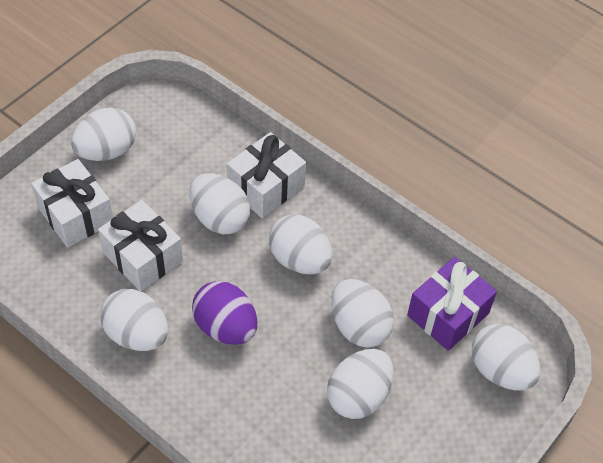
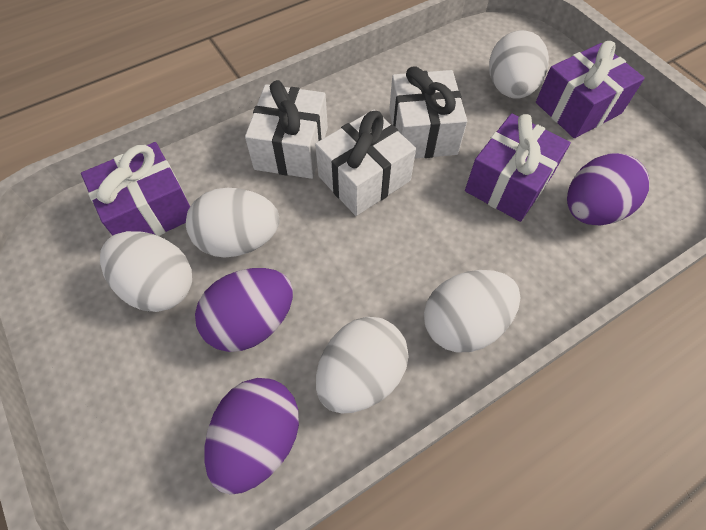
purple egg: [192,281,257,345] = 1 -> [195,268,293,352] [204,378,299,495] [567,153,649,225] = 3
purple gift: [407,257,497,351] = 1 -> [81,142,190,236] [465,113,571,222] [536,41,645,138] = 3
white egg: [71,107,136,161] [100,289,168,351] [189,173,250,234] [269,214,332,274] [327,349,394,419] [331,279,394,348] [472,324,540,390] = 7 -> [100,231,192,312] [186,188,280,258] [316,317,409,414] [424,270,520,353] [489,30,549,99] = 5

